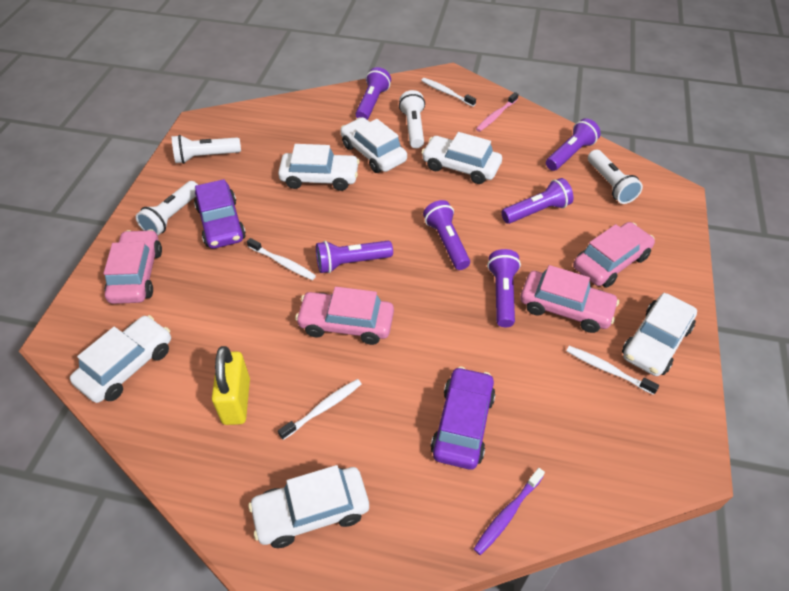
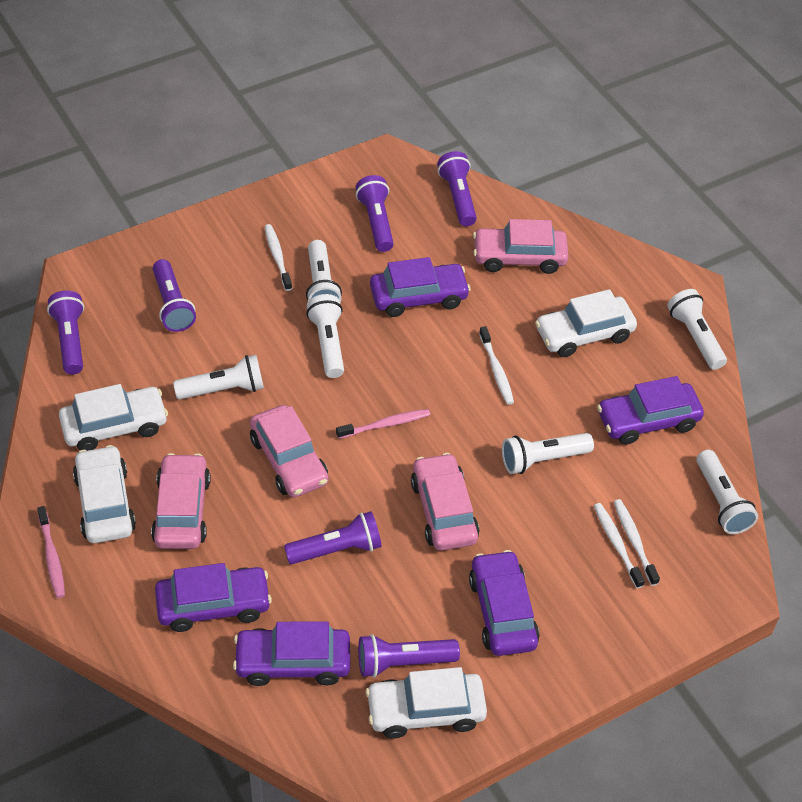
pink toothbrush: [476,92,519,132] = 1 -> [37,506,65,598] [336,409,430,439] = 2
purple car: [194,179,246,249] [431,366,496,470] = 2 -> [155,563,272,632] [233,621,350,686] [370,257,471,317] [469,550,539,656] [597,376,704,445] = 5
purple toothbrush: [474,468,545,555] = 1 -> none = 0
white car: [70,315,171,403] [248,465,369,548] [278,144,360,191] [340,117,407,173] [421,132,502,184] [622,293,697,376] = 6 -> [59,384,168,451] [73,445,136,543] [366,667,487,739] [535,289,637,357] = 4
white flashlight: [136,181,198,235] [172,135,241,164] [399,90,425,148] [588,150,643,204] = 4 -> [173,355,264,400] [306,240,342,303] [306,294,344,378] [502,433,594,474] [667,289,727,370] [696,450,758,534] = 6
yellow padlock: [212,346,250,425] = 1 -> none = 0

